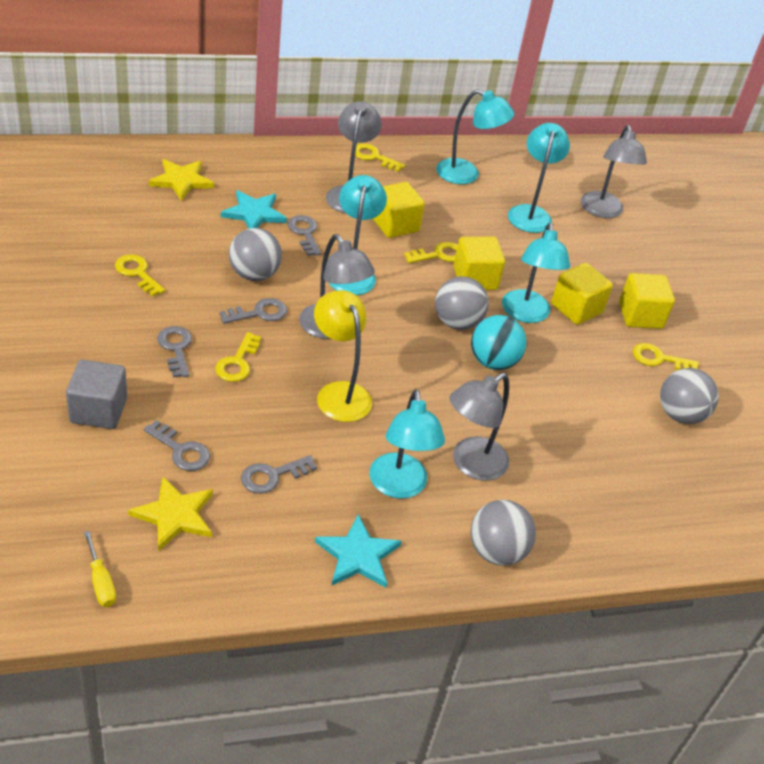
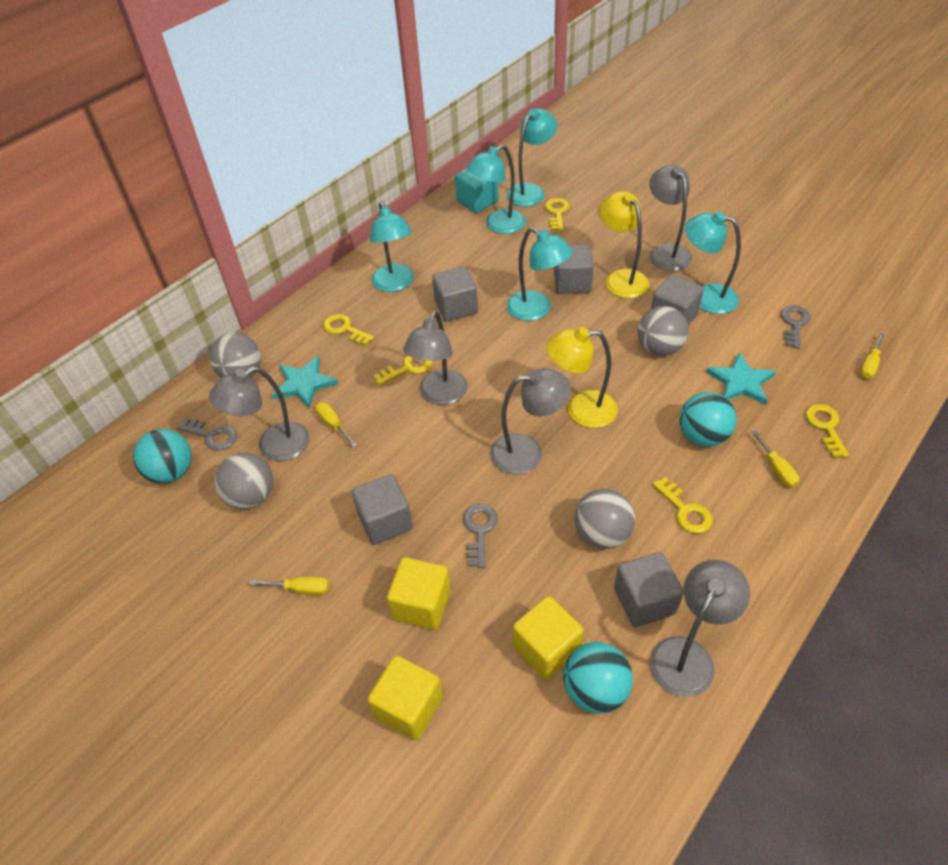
grey cube: [66,360,127,429] = 1 -> [352,474,413,545] [432,266,478,322] [554,244,594,294] [614,552,684,627] [651,274,704,325] = 5
grey key: [144,420,210,471] [157,326,192,378] [220,298,287,324] [241,455,317,494] [288,215,322,256] = 5 -> [177,418,237,451] [463,504,498,568] [781,305,811,349] = 3
grey lamp: [299,234,375,339] [326,101,382,213] [449,373,509,481] [581,125,647,218] = 4 -> [209,367,309,461] [403,311,468,405] [490,368,571,475] [649,165,692,271] [650,560,750,697] = 5
turquoise ball: [471,315,527,370] = 1 -> [133,429,192,484] [563,642,633,714] [680,392,737,447] = 3
turquoise cube: none = 0 -> [455,168,499,213] = 1
yellow cube: [372,182,425,238] [453,237,505,290] [551,263,613,325] [619,273,675,329] = 4 -> [368,655,443,741] [387,557,451,630] [513,596,584,680] = 3
yellow lamp: [314,290,372,422] = 1 -> [546,327,618,428] [600,191,649,298] = 2
yellow screwdriver: [84,531,116,607] = 1 -> [249,576,329,595] [316,402,357,447] [751,430,799,487] [860,333,884,379] = 4
yellow star: [128,477,213,551] [149,159,214,201] = 2 -> none = 0

